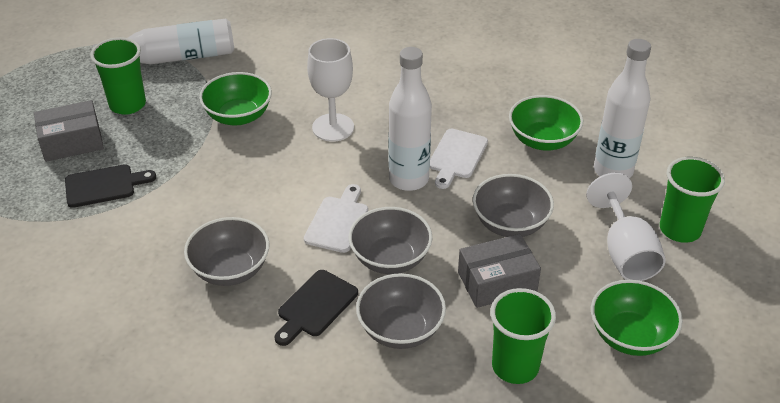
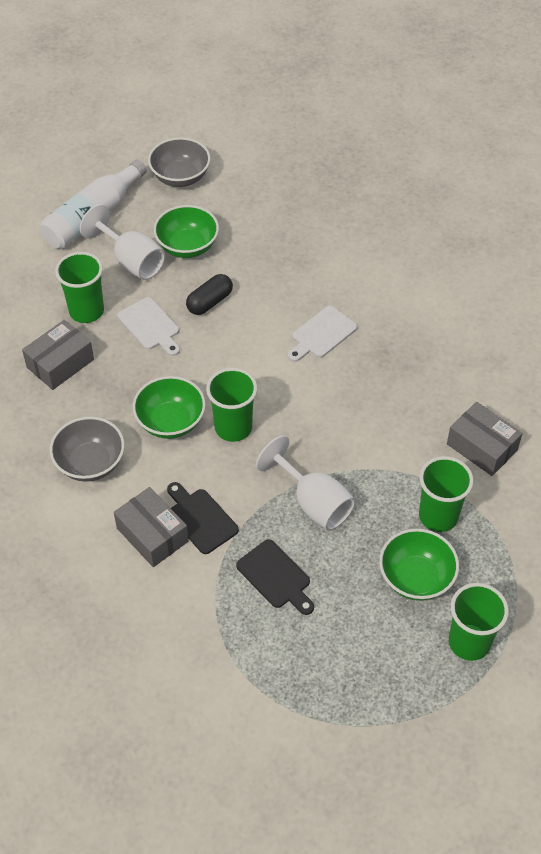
black capsule: none = 0 -> [186,274,233,315] = 1
green cup: [90,37,146,115] [490,288,556,384] [660,157,725,243] = 3 -> [55,252,104,323] [206,368,257,442] [419,456,474,532] [449,583,509,661] = 4
grey bowl: [184,217,269,286] [349,207,432,274] [356,273,446,349] [473,174,554,237] = 4 -> [50,416,125,482] [148,137,211,187] = 2
grey box: [34,100,104,162] [458,234,541,308] = 2 -> [22,320,94,390] [114,487,189,567] [447,402,523,476] = 3
white bottle: [93,19,235,64] [389,47,432,191] [594,39,651,178] = 3 -> [40,160,147,249] = 1

